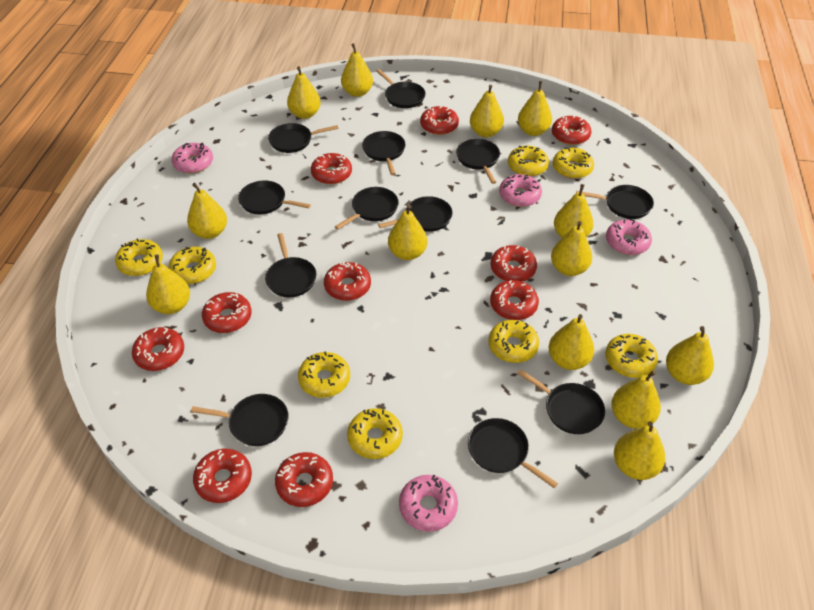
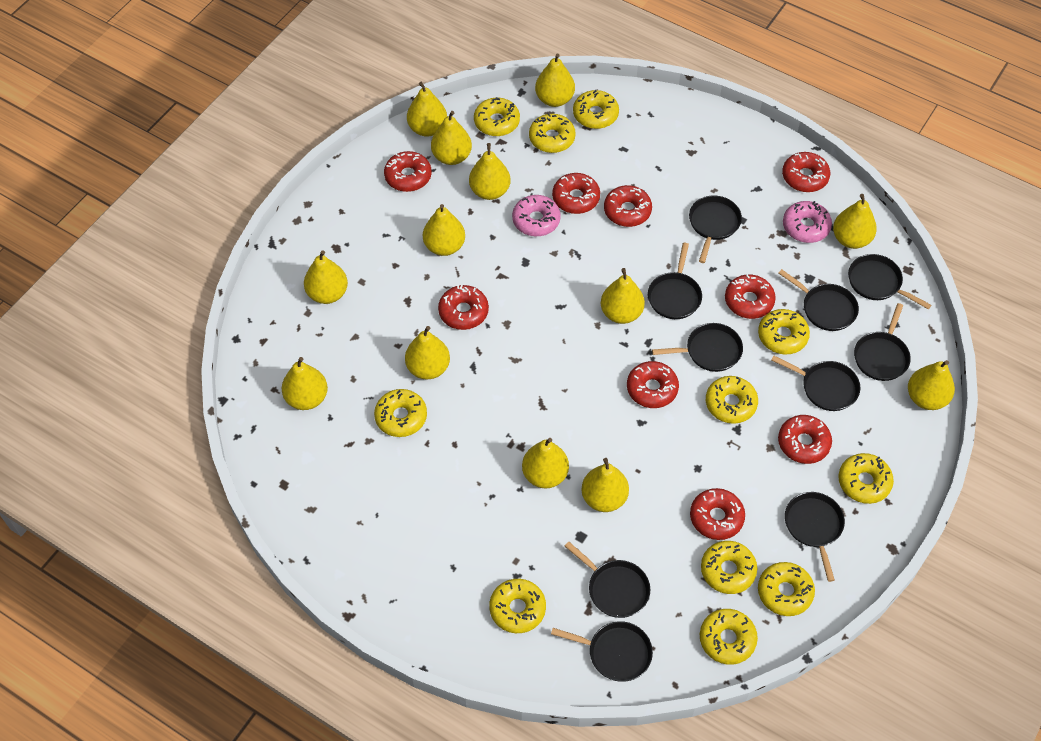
black pan: [191,394,289,446] [238,180,311,214] [265,233,317,297] [268,123,339,153] [335,187,399,230] [362,131,406,175] [376,69,426,108] [378,196,453,232] [456,139,500,184] [468,418,558,488] [517,369,605,434] [576,185,654,219] = 12 -> [551,621,653,682] [565,542,650,618] [648,243,702,319] [652,323,743,372] [689,195,742,263] [771,355,860,411] [778,269,859,331] [785,492,845,582] [848,254,931,309] [854,303,911,381] = 10
pink donut: [171,143,213,173] [399,475,458,532] [499,174,542,207] [606,219,652,255] = 4 -> [512,195,561,236] [783,201,832,243] = 2
red donut: [132,327,184,371] [193,449,252,503] [202,292,252,333] [275,452,333,507] [311,153,352,184] [324,262,371,301] [420,106,459,135] [490,245,537,282] [490,280,539,320] [552,116,591,145] = 10 -> [384,151,432,192] [438,285,489,330] [552,173,600,214] [604,185,652,227] [627,361,679,408] [690,488,745,540] [725,274,776,319] [778,415,832,464] [782,152,830,192] = 9
yellow donut: [115,238,163,276] [169,247,216,284] [298,351,350,398] [347,408,403,459] [489,320,539,363] [508,146,549,176] [553,148,594,179] [605,334,658,378] = 8 -> [374,389,427,437] [474,97,520,136] [489,579,546,633] [529,113,576,153] [573,90,619,129] [700,609,758,665] [701,541,757,594] [706,376,758,424] [758,309,810,354] [758,562,815,616] [838,453,894,504] = 11

